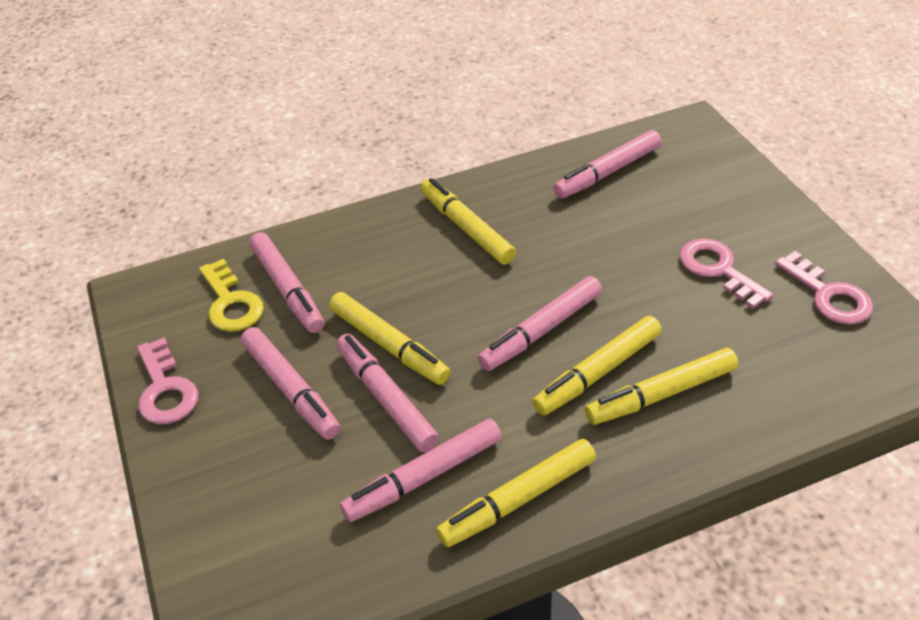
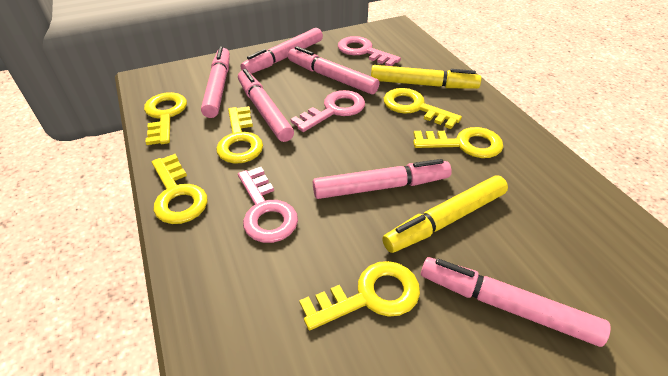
yellow key: [199,259,264,332] = 1 -> [144,92,187,145] [152,154,208,224] [216,106,263,164] [299,261,420,330] [384,88,462,129] [413,127,504,158] = 6
yellow marker: [329,292,451,385] [420,178,516,265] [436,439,596,547] [532,316,662,416] [585,348,738,425] = 5 -> [371,65,481,89] [382,175,508,253] = 2

